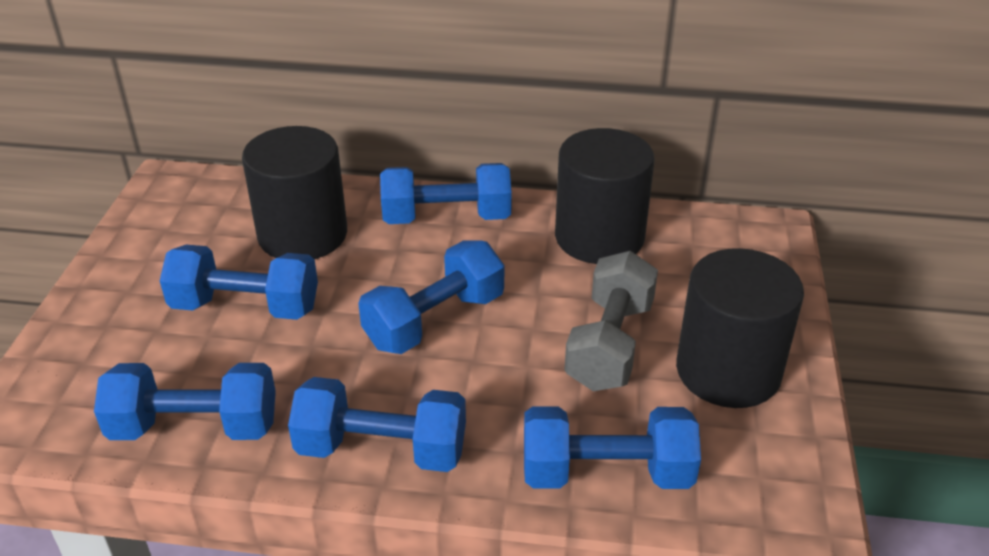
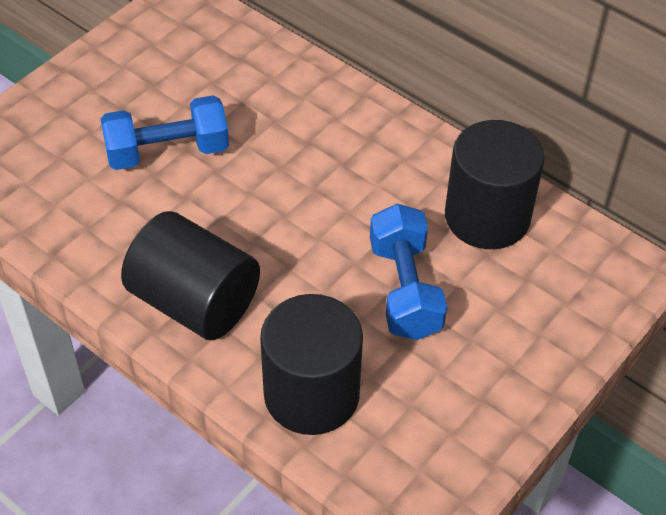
blue dumbbell: [94,363,276,440] [160,245,318,320] [288,377,466,472] [358,240,504,354] [380,163,512,224] [524,406,701,489] = 6 -> [100,95,229,170] [370,204,447,340] = 2
grey dumbbell: [564,251,658,391] = 1 -> none = 0

